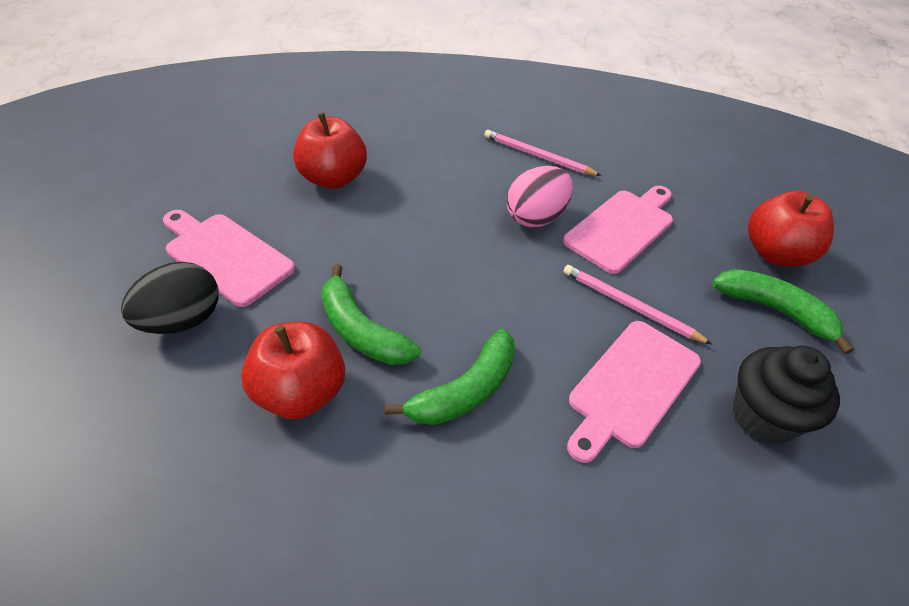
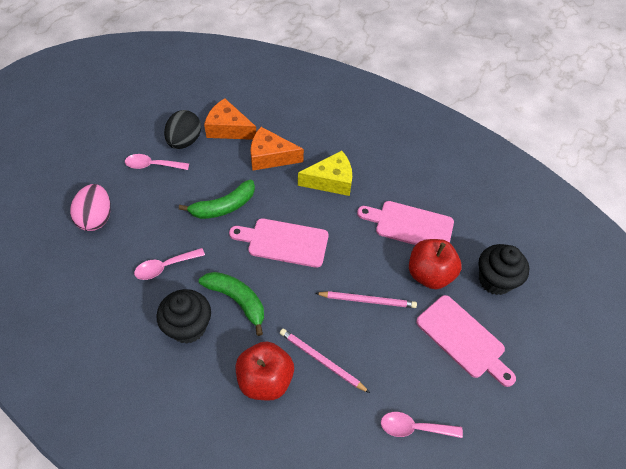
black cupcake: [733,346,840,444] = 1 -> [156,289,211,344] [479,244,529,295] = 2
green banana: [321,264,421,365] [385,329,515,425] [712,269,854,354] = 3 -> [179,180,255,219] [199,272,264,336] = 2
orange cheese: none = 0 -> [204,98,256,140] [251,127,304,171] = 2
pink spoon: none = 0 -> [125,154,189,170] [134,248,205,280] [381,412,463,438] = 3
red apple: [241,322,345,419] [293,112,367,189] [748,191,834,266] = 3 -> [236,341,294,401] [409,239,462,289] = 2
yellow cheese: none = 0 -> [298,151,352,196] = 1

